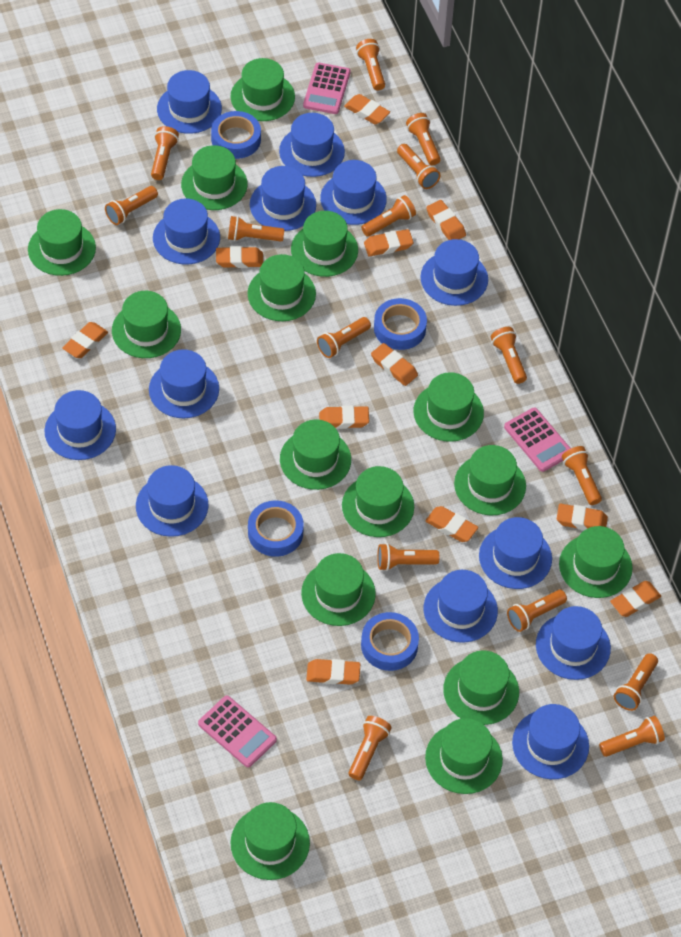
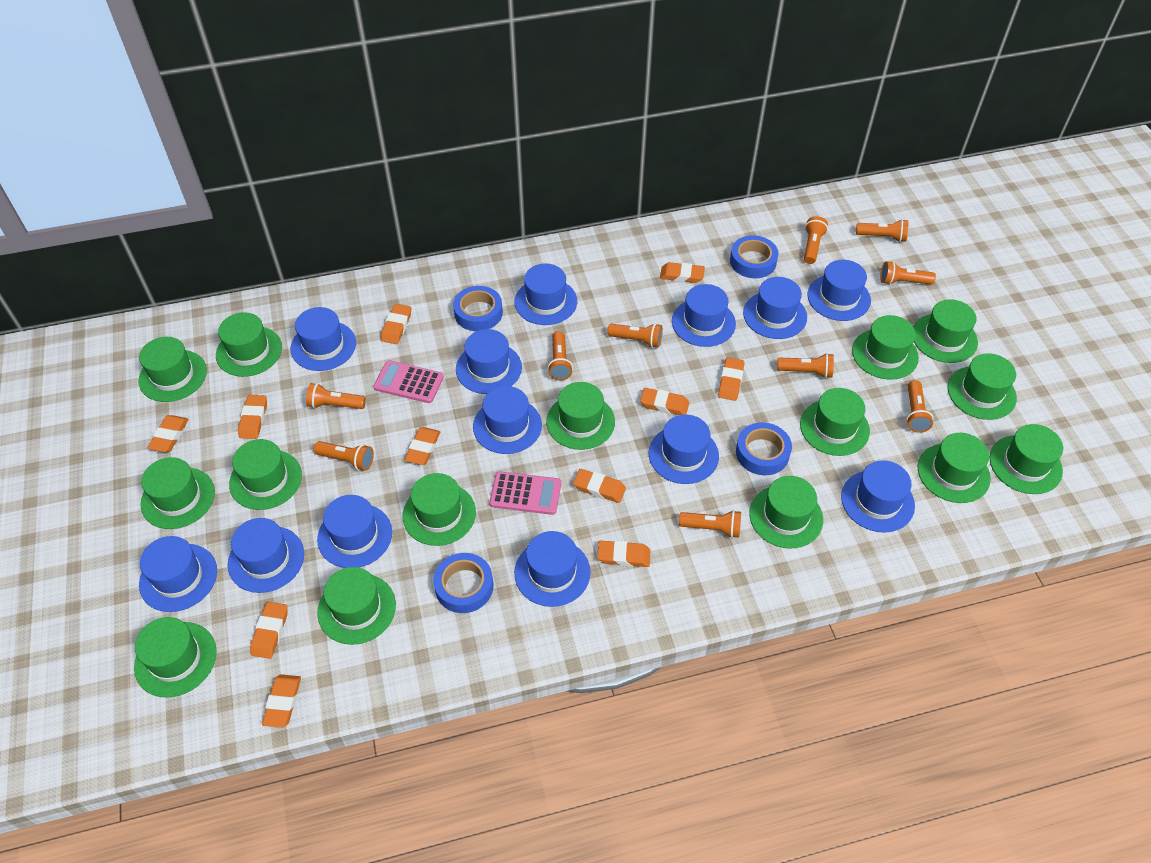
orange flashlight: [105,186,158,225] [151,126,179,180] [228,216,284,242] [317,317,371,358] [348,716,392,781] [356,39,385,90] [361,195,416,237] [377,543,440,571] [397,144,440,189] [406,113,441,165] [491,327,527,384] [507,590,567,632] [562,446,602,505] [599,716,665,757] [614,653,658,711] = 15 -> [306,383,366,409] [313,441,374,471] [548,331,573,380] [607,323,663,348] [679,510,741,538] [777,353,834,378] [804,216,828,264] [856,219,908,242] [880,261,936,285] [906,380,933,433] = 10
pink calculator: [198,696,277,767] [303,62,350,114] [504,408,571,472] = 3 -> [373,360,444,403] [489,471,561,515] = 2

